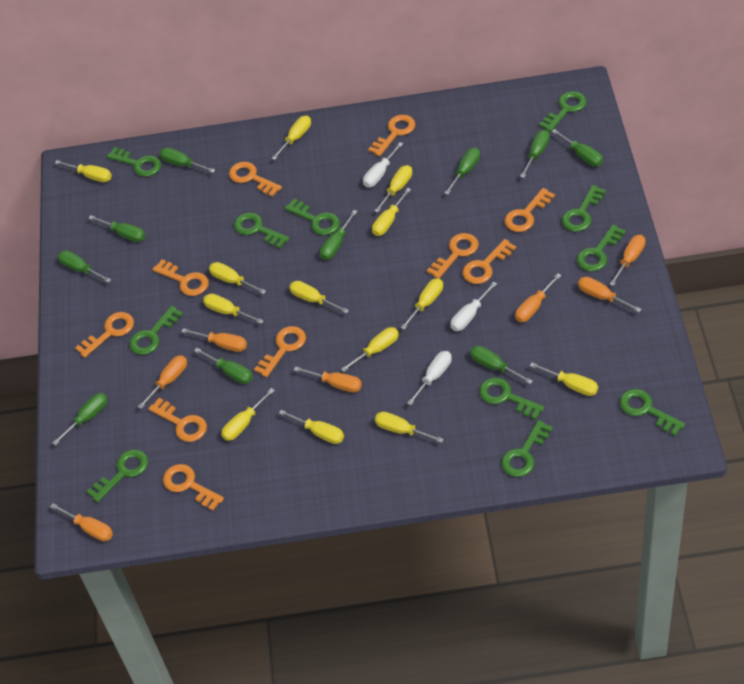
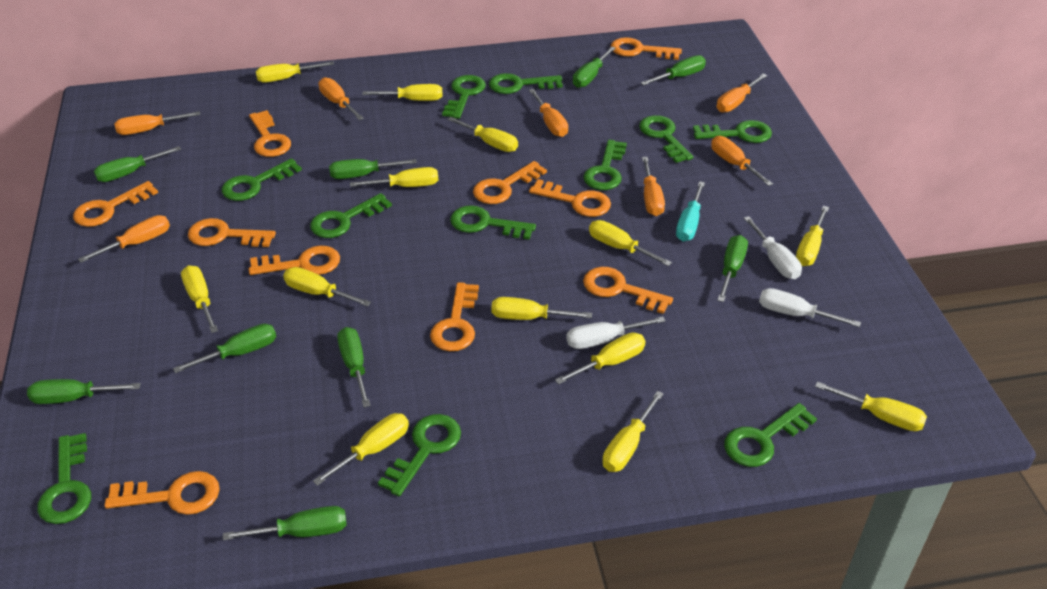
green screwdriver: [52,393,108,446] [58,250,111,283] [89,216,145,242] [160,148,215,173] [194,348,253,384] [320,210,358,260] [444,147,480,195] [470,346,533,384] [520,130,550,178] [551,129,603,166] = 10 -> [27,379,141,404] [94,146,181,182] [173,324,276,373] [223,506,347,540] [329,159,417,179] [337,327,371,408] [573,47,616,88] [641,55,706,86] [717,235,748,302] = 9
turquoise screwdriver: none = 0 -> [676,181,705,241] = 1

